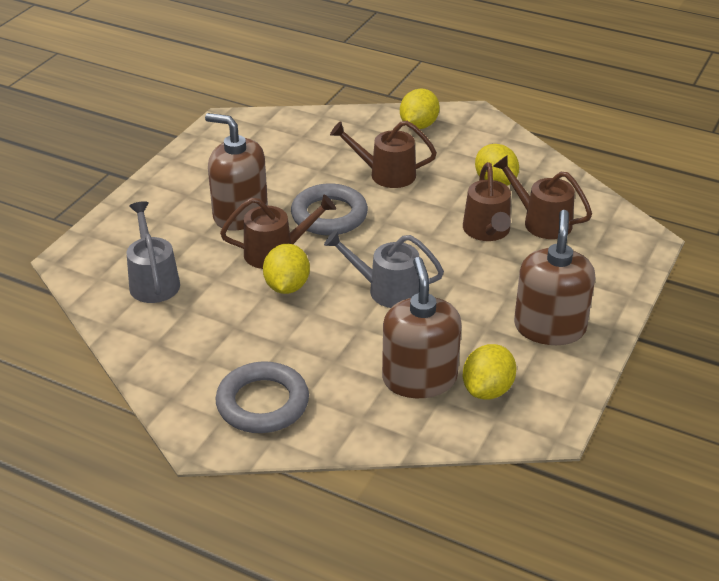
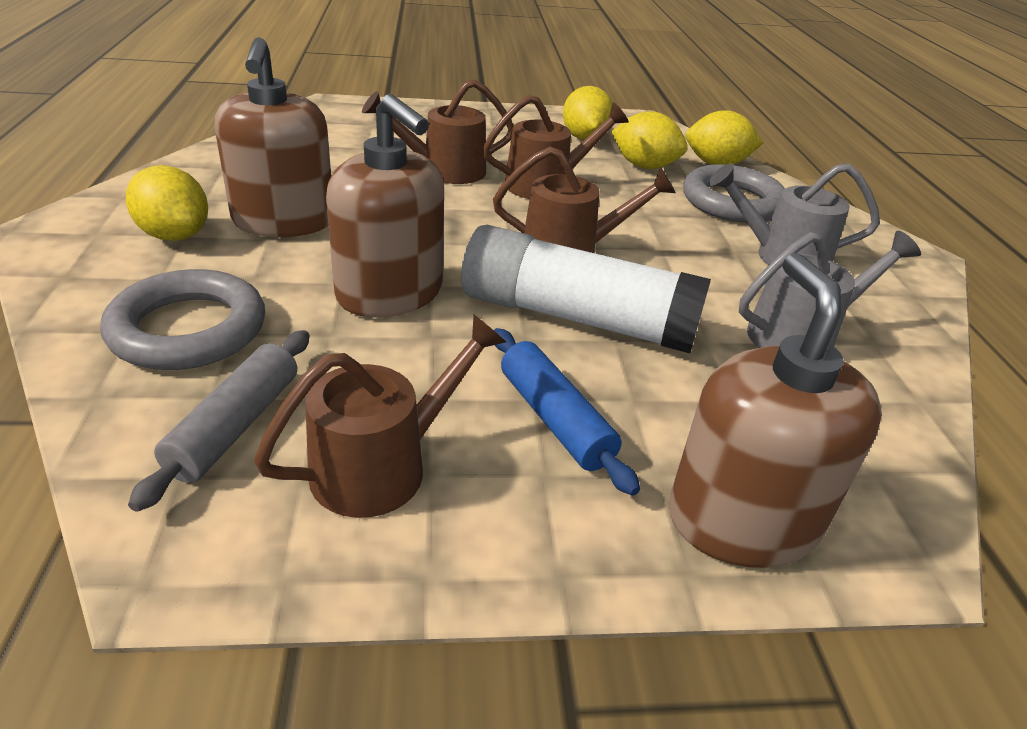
blue rolling pin: none = 0 -> [494,328,640,496] = 1
grey rolling pin: none = 0 -> [128,330,309,512] = 1
white glue stick: none = 0 -> [461,225,711,353] = 1

